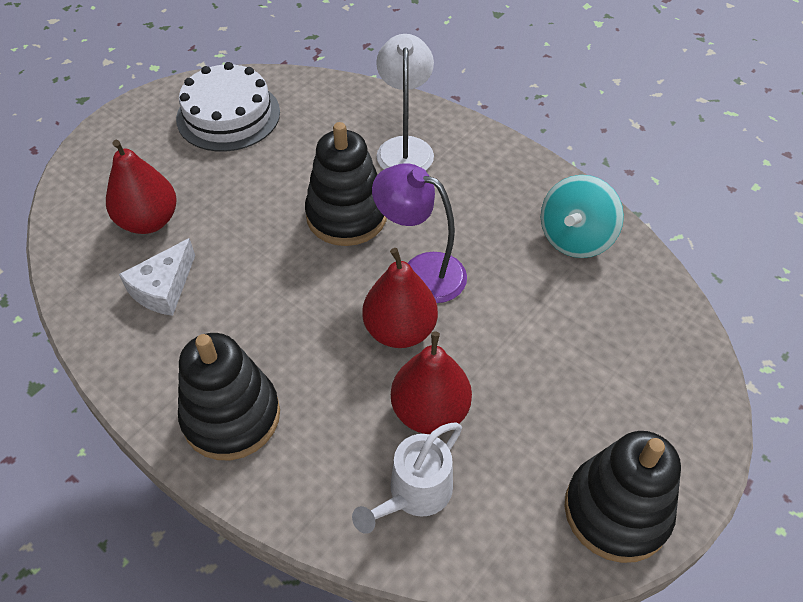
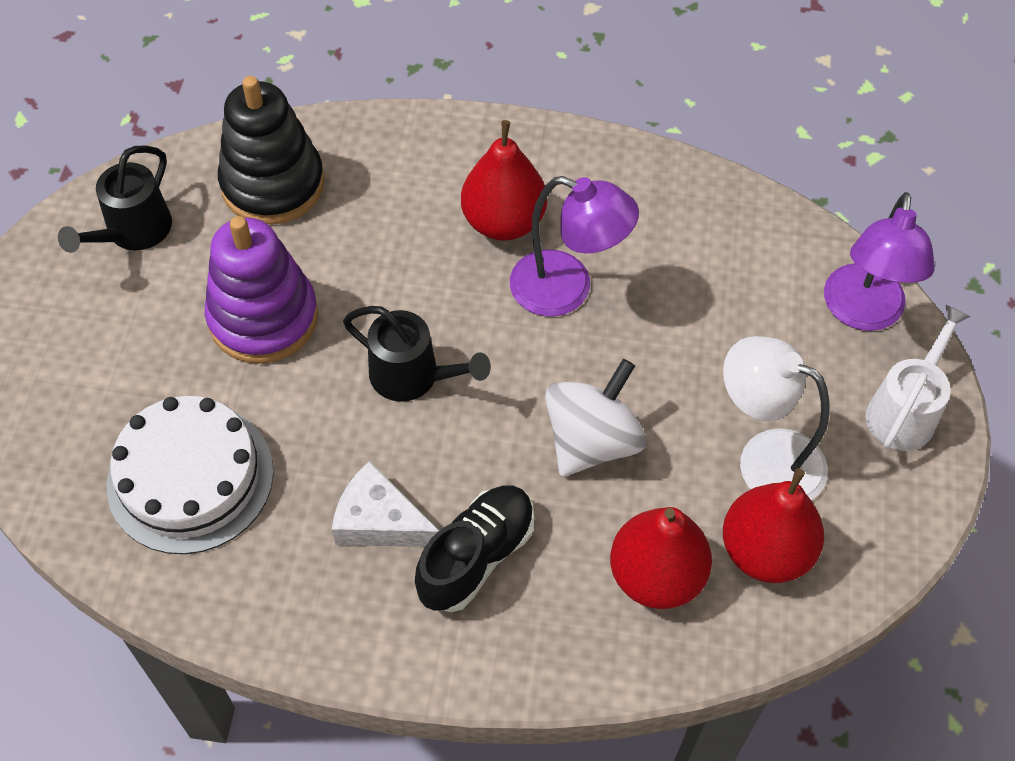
black shoe: none = 0 -> [415,485,535,612] = 1
black stacking toy: [178,333,280,460] [305,122,387,246] [564,431,681,563] = 3 -> [218,76,325,225] = 1
black watering can: none = 0 -> [58,146,172,253] [343,306,491,402] = 2
purple lamp: [372,163,467,303] = 1 -> [510,176,639,316] [824,192,935,331] = 2
purple stacking toy: none = 0 -> [205,216,318,364] = 1
turquoise spinning top: [541,175,624,258] = 1 -> none = 0
white spinning top: none = 0 -> [545,359,646,477] = 1

